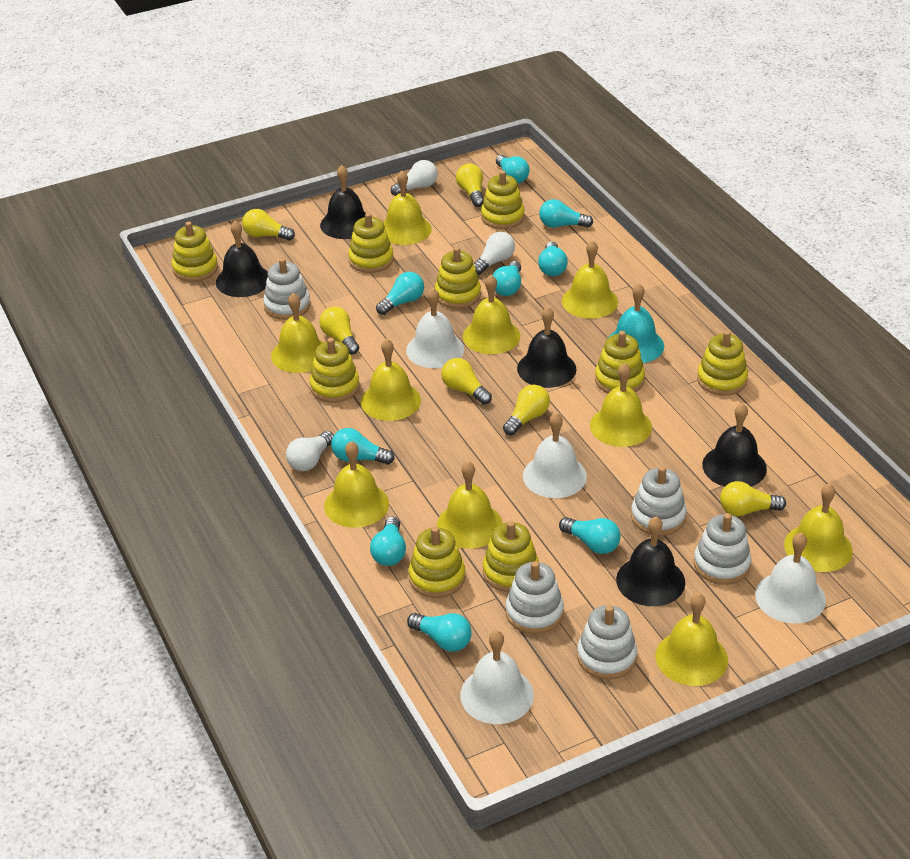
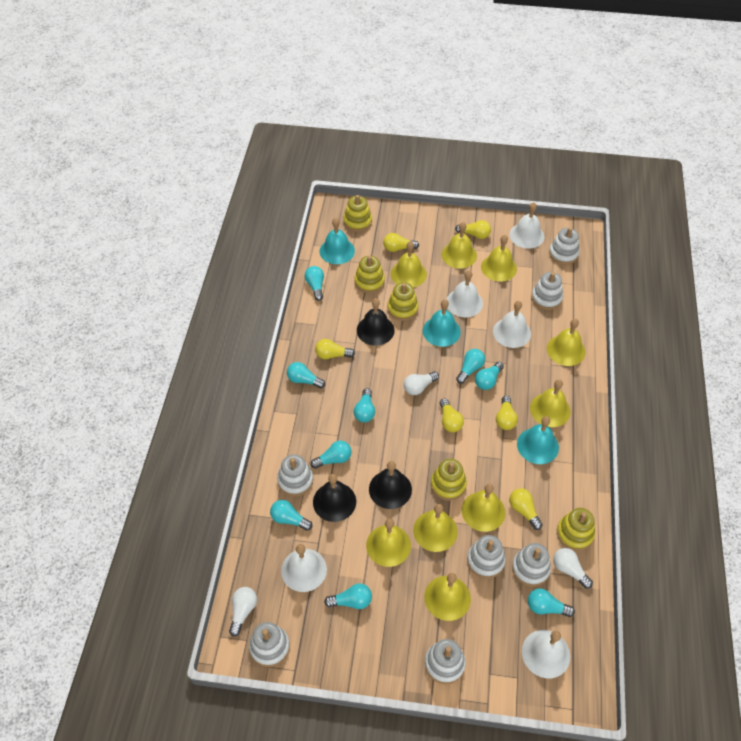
black bell: [216,220,268,297] [320,165,366,239] [517,307,576,388] [616,517,685,606] [702,403,767,487] = 5 -> [313,474,356,522] [357,298,395,346] [369,461,412,509] = 3
turquoise bell: [608,283,664,363] = 1 -> [320,218,355,264] [423,299,461,347] [517,416,559,464] = 3
white bell: [406,288,464,368] [460,630,534,724] [523,412,587,498] [755,533,826,623] = 4 -> [281,544,327,592] [446,270,483,317] [493,301,531,348] [509,202,544,249] [522,630,570,678] = 5
white stacking toy: [263,258,311,320] [506,561,564,634] [577,605,637,680] [631,466,686,536] [694,513,751,585] = 5 -> [249,622,290,667] [277,454,313,496] [425,639,466,684] [467,535,506,578] [512,543,551,587] [531,272,563,310] [549,227,580,265] = 7
yellow bell: [271,293,323,373] [324,441,389,528] [361,339,421,421] [383,170,432,245] [437,461,503,549] [463,275,520,354] [562,240,618,319] [590,363,652,447] [655,593,728,686] [784,483,853,572] = 10 -> [366,519,411,567] [391,241,427,288] [413,504,458,552] [424,573,471,621] [441,222,477,268] [462,484,505,532] [481,235,517,282] [530,379,571,427] [547,319,586,366] = 9
yellow stacking toy: [172,222,218,282] [310,338,360,403] [348,213,394,273] [409,526,466,598] [435,247,481,309] [481,171,525,229] [483,521,539,592] [595,331,645,394] [697,331,748,396] = 9 -> [344,195,372,232] [355,256,385,293] [388,283,419,321] [431,459,467,501] [557,508,595,551] = 5

